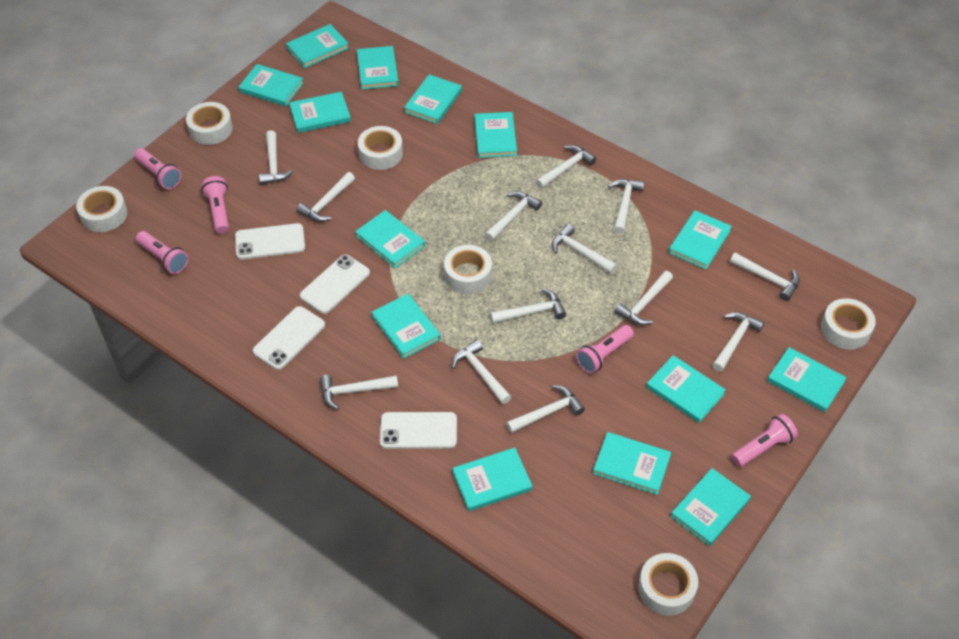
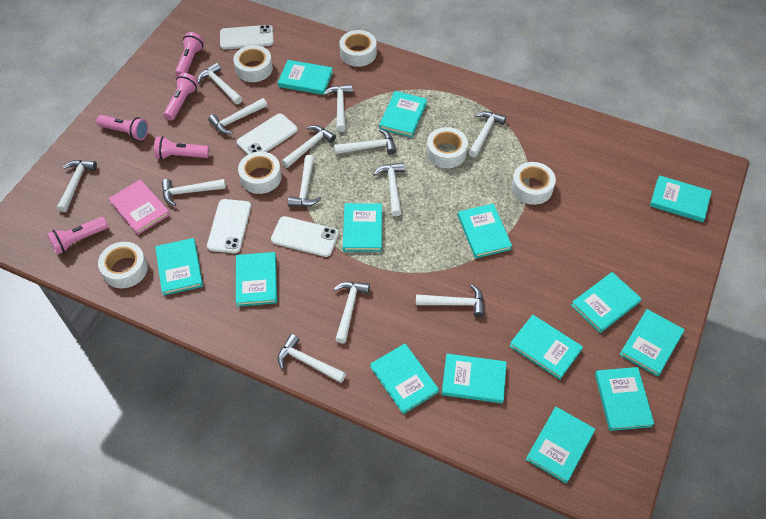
pink book: none = 0 -> [109,179,170,235] = 1

